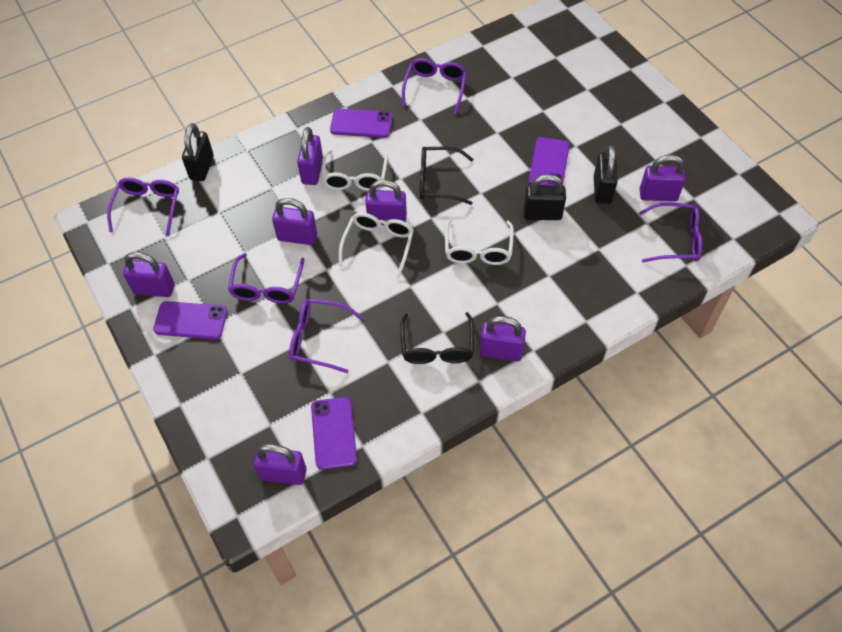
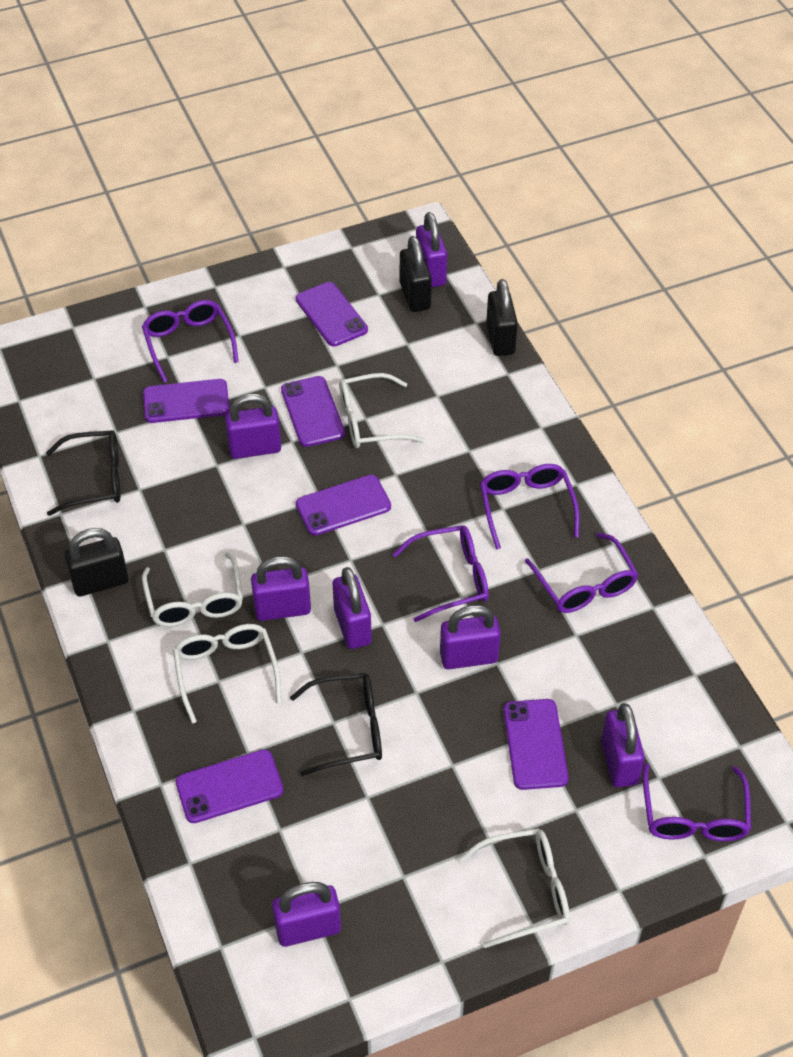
purple phone: [153,301,227,340] [311,397,357,470] [330,108,393,138] [529,137,570,185] = 4 -> [143,379,230,423] [176,749,283,823] [281,376,345,447] [296,282,368,346] [296,475,391,536] [503,699,568,790] = 6
white glasses: [321,150,388,191] [339,213,414,280] [445,218,514,265] = 3 -> [142,552,243,627] [173,624,281,724] [339,373,425,448] [459,828,570,948] = 4

